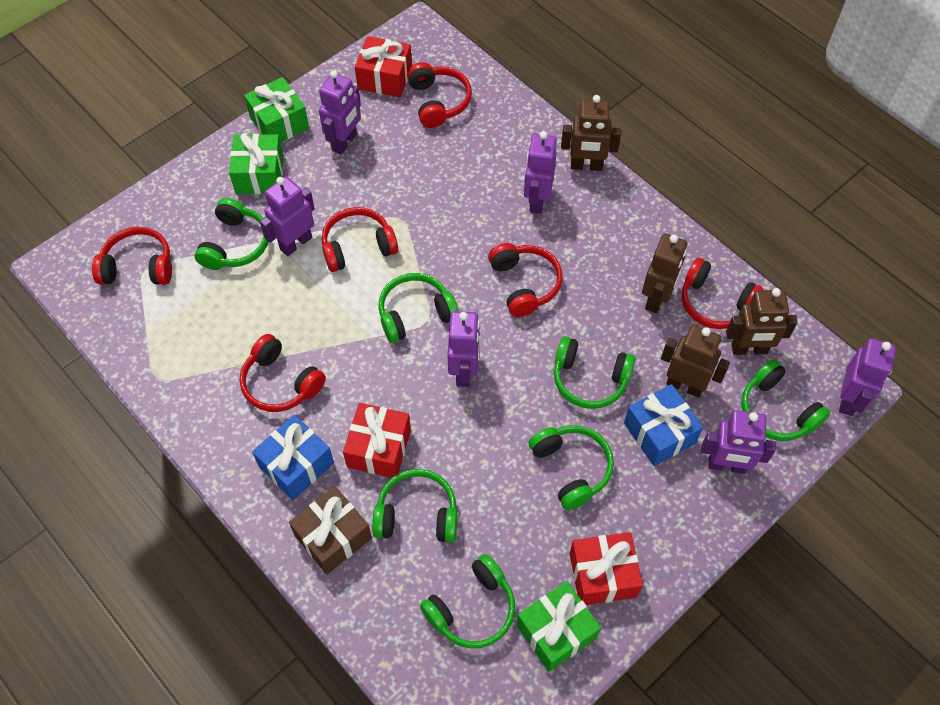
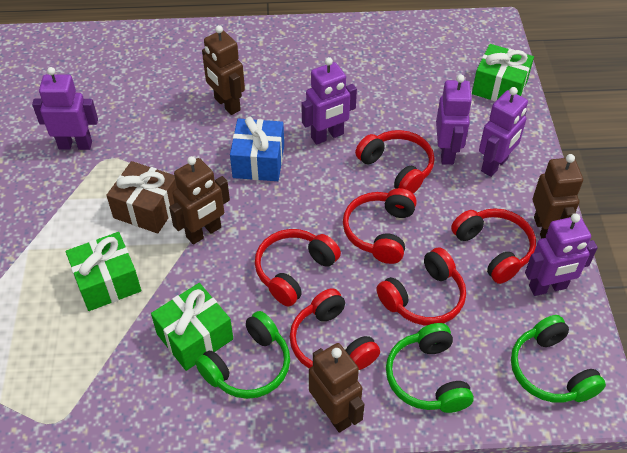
blue gift: [252,415,334,500] [624,384,703,466] = 2 -> [230,117,284,181] = 1
green headphones: [195,198,268,270] [372,469,458,543] [378,273,459,343] [420,554,515,648] [528,425,614,510] [554,336,635,409] [741,360,830,441] = 7 -> [195,311,290,399] [386,323,474,413] [511,315,606,403] = 3
purple robot: [260,176,315,256] [319,70,361,155] [447,311,480,387] [524,131,557,214] [701,410,776,474] [839,338,896,416] = 6 -> [32,67,98,150] [301,57,357,145] [436,75,472,165] [479,87,528,177] [525,213,598,296] = 5
red gift: [343,403,411,478] [355,36,412,97] [570,532,643,605] = 3 -> none = 0

